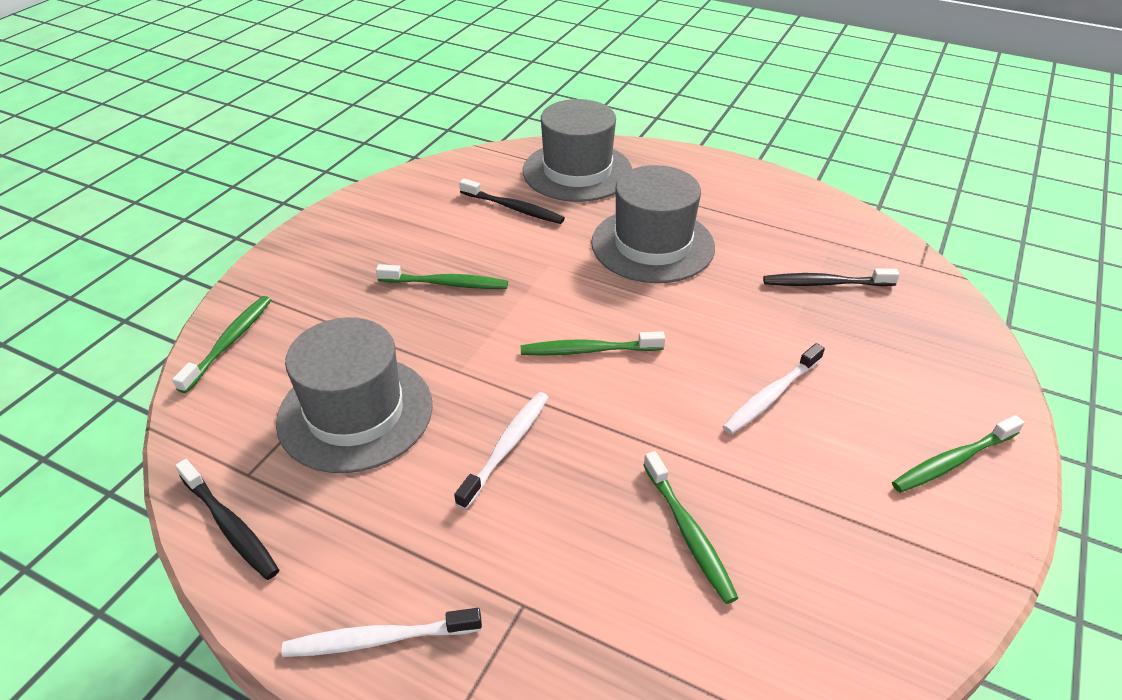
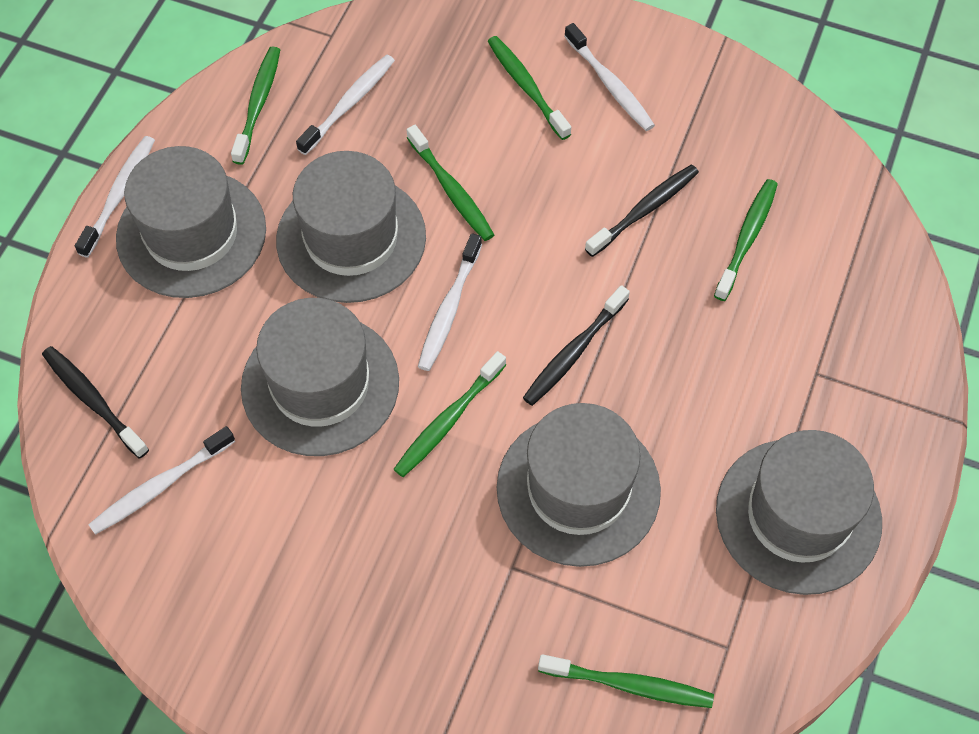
green toothbrush: [172,296,271,393] [376,264,508,289] [521,331,665,356] [643,451,738,604] [892,415,1025,493] = 5 -> [231,47,280,165] [394,351,506,477] [407,125,494,241] [487,36,571,140] [538,654,714,708] [714,179,778,301] = 6
grey hat: [276,317,433,473] [523,99,632,202] [591,165,715,283] = 3 -> [116,146,266,298] [241,298,399,456] [276,151,426,303] [497,403,661,567] [716,430,882,595] = 5
white toothbrush: [282,608,482,657] [454,392,549,510] [723,343,825,435] = 3 -> [75,136,155,258] [88,426,235,535] [296,54,395,155] [418,233,482,371] [564,23,655,131] = 5

